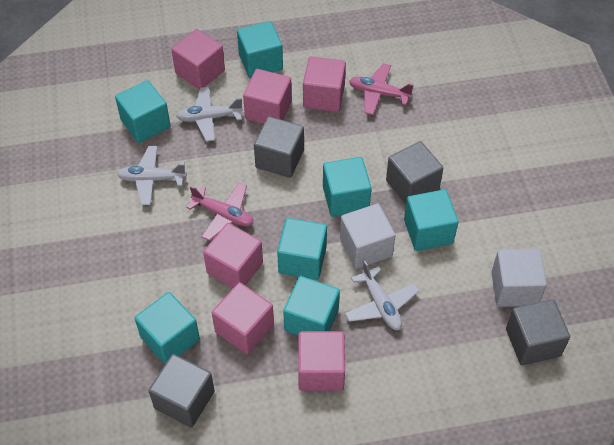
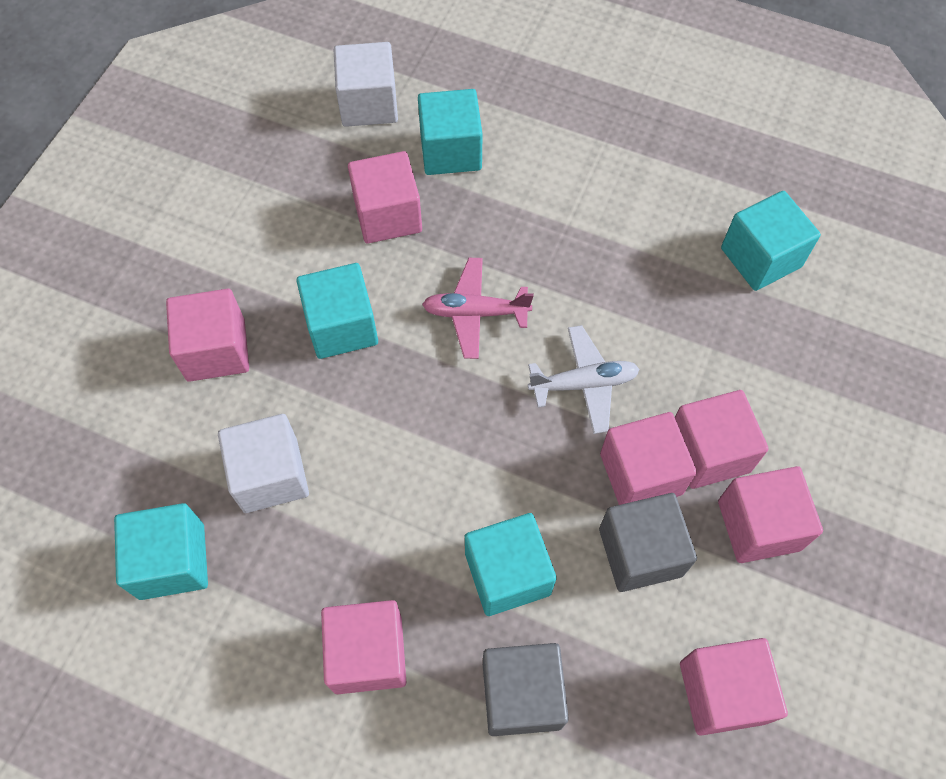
grey cube: [148,354,215,427] [254,116,304,178] [386,141,443,204] [506,299,570,365] = 4 -> [483,643,569,736] [599,493,697,592] = 2
pink cube: [171,29,225,90] [203,223,263,288] [212,282,274,355] [243,69,292,124] [298,331,345,391] [303,57,346,112] = 6 -> [166,289,249,382] [321,600,406,694] [348,151,422,244] [600,412,697,505] [675,390,769,489] [680,638,788,736] [718,466,823,563] = 7
pink plane: [186,183,253,241] [349,63,414,115] = 2 -> [422,258,534,359] = 1
turquoise cube: [115,80,171,143] [135,292,200,364] [237,21,283,78] [277,218,327,280] [283,276,340,335] [323,157,372,217] [404,189,458,251] = 7 -> [114,503,208,600] [296,263,378,359] [418,89,483,175] [465,513,557,616] [721,191,821,291] = 5
white plane: [117,146,187,205] [177,87,243,141] [345,261,419,330] = 3 -> [528,325,640,434] = 1

